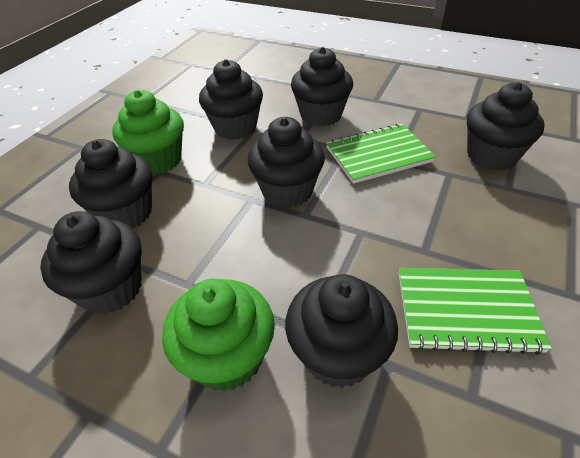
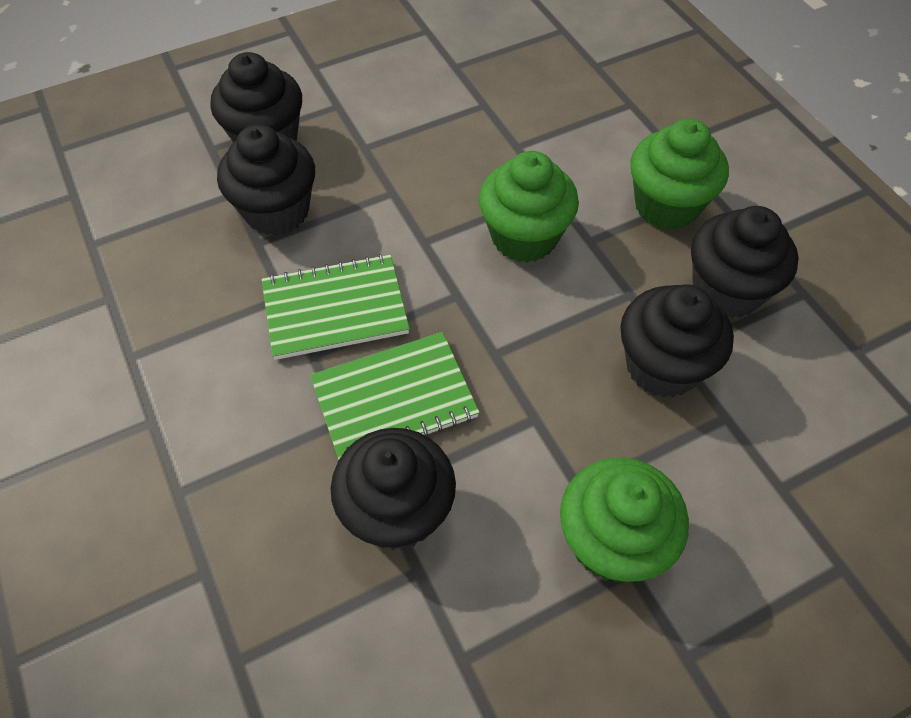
black cupcake: [40,211,142,314] [69,139,153,229] [199,59,263,140] [248,117,325,208] [285,274,398,388] [291,47,353,126] [467,82,545,171] = 7 -> [210,52,302,142] [217,124,315,236] [330,428,456,550] [620,284,734,398] [691,206,798,318] = 5
green cupcake: [112,90,184,175] [162,279,275,391] = 2 -> [479,151,579,262] [560,457,689,582] [631,118,729,229] = 3

